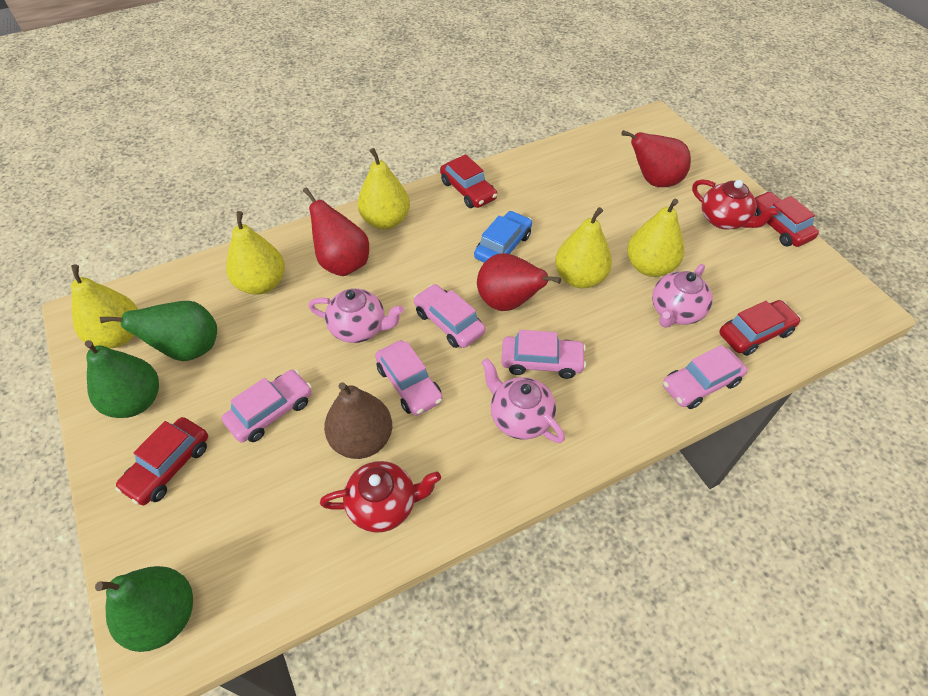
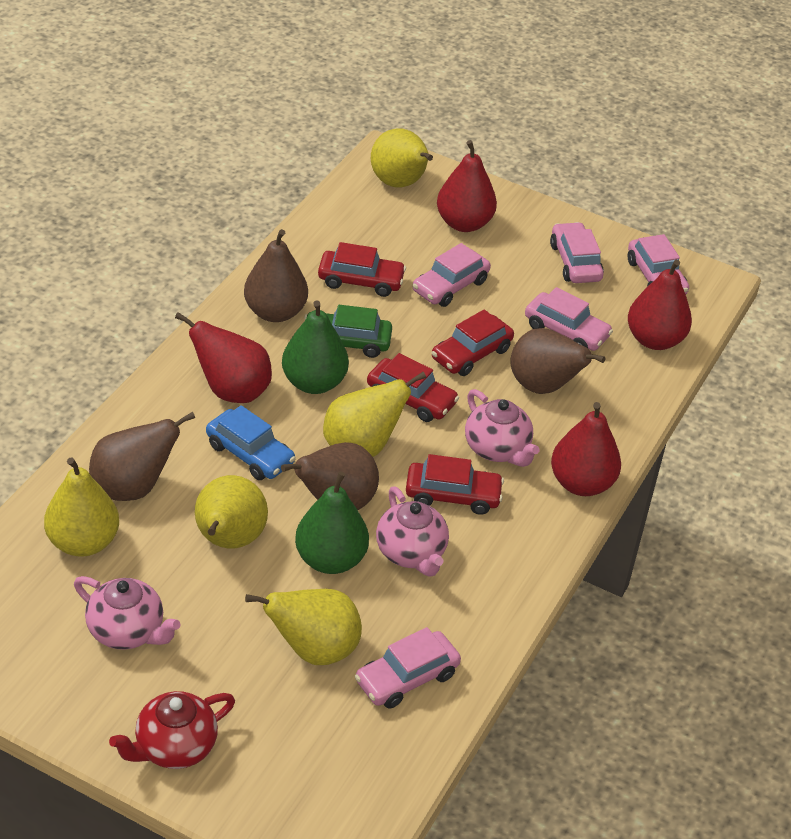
brown pear: [324,382,392,459] = 1 -> [89,412,195,501] [244,229,308,322] [281,442,379,510] [510,328,605,394] = 4
green car: none = 0 -> [304,305,392,358] = 1
green pear: [85,340,159,418] [95,566,193,652] [100,301,217,361] = 3 -> [282,300,349,394] [295,471,369,574] = 2
red pear: [303,187,369,276] [477,253,561,311] [621,130,691,187] = 3 -> [175,312,272,403] [437,140,497,232] [551,402,621,496] [628,260,692,350] = 4
red teapot: [320,461,441,533] [692,179,779,229] = 2 -> [109,691,235,769] = 1

